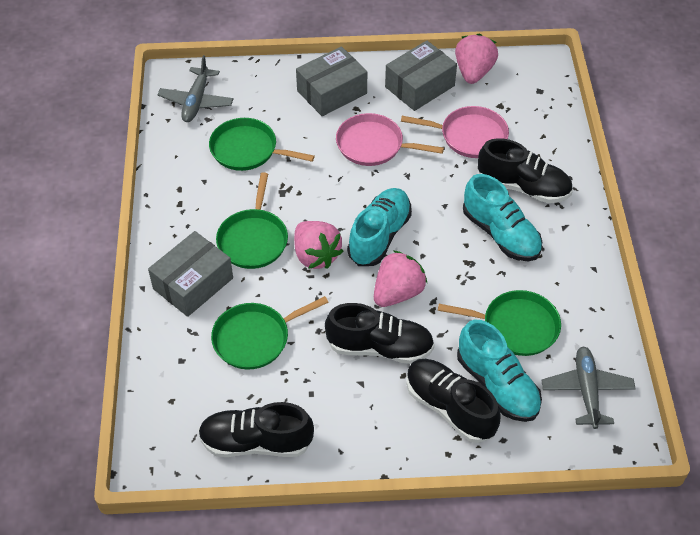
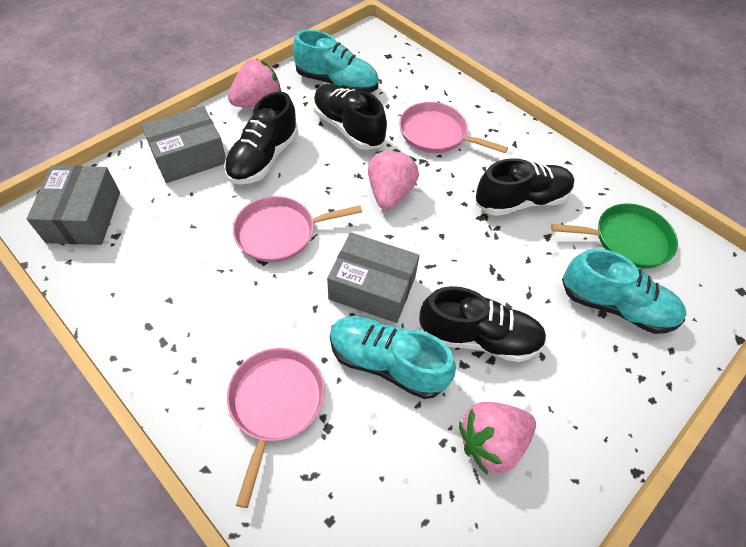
green pan: [209,118,315,171] [211,296,329,369] [216,172,288,269] [438,290,561,356] = 4 -> [551,203,678,268] = 1
grey plane: [157,55,233,122] [541,346,636,429] = 2 -> none = 0
pink pan: [336,113,444,166] [401,106,509,158] = 2 -> [227,348,325,508] [233,196,362,262] [399,102,508,153] = 3

